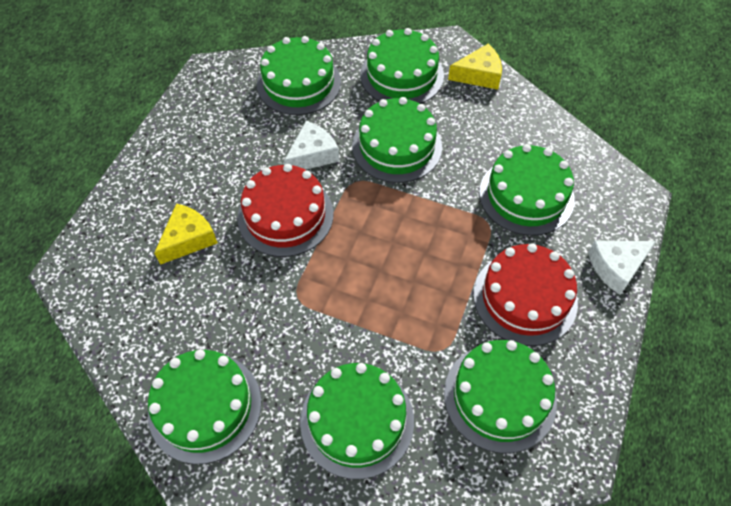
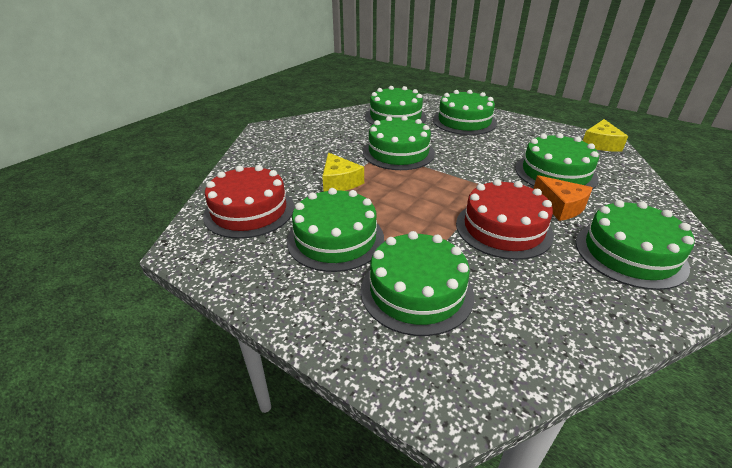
orange cheese: none = 0 -> [533,175,593,221] = 1
white cheese: [284,121,339,170] [588,241,656,295] = 2 -> none = 0

